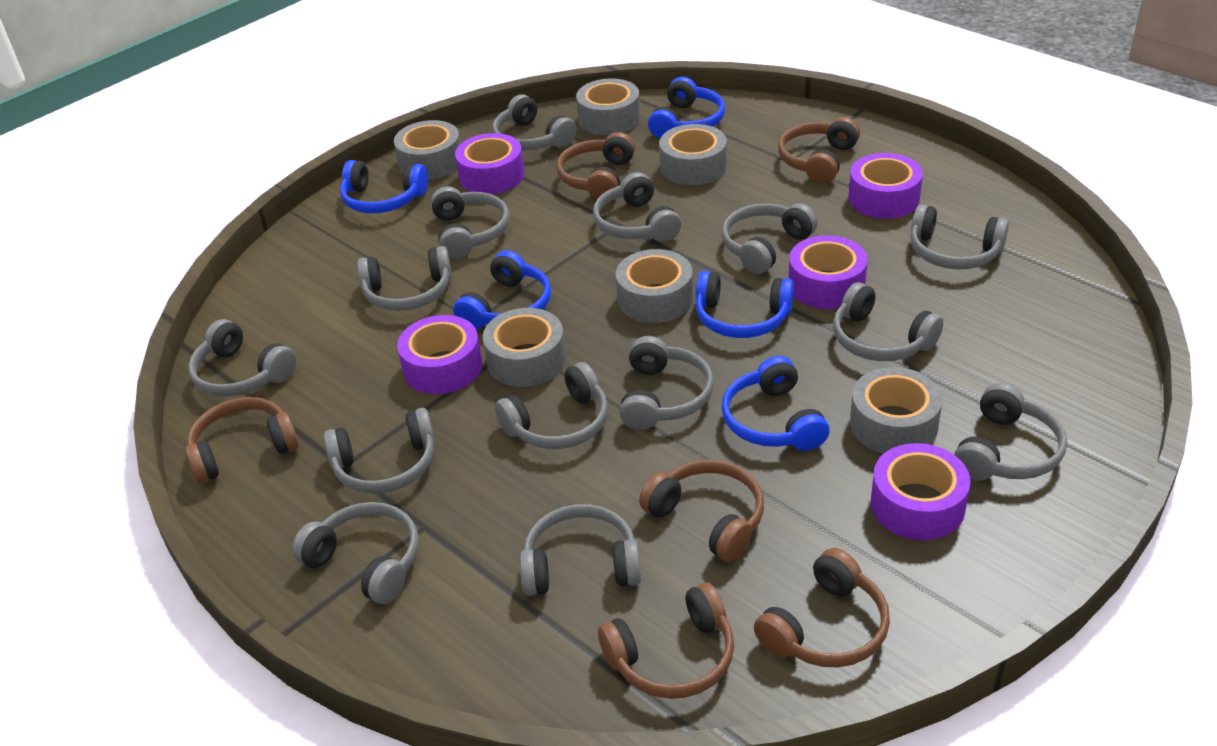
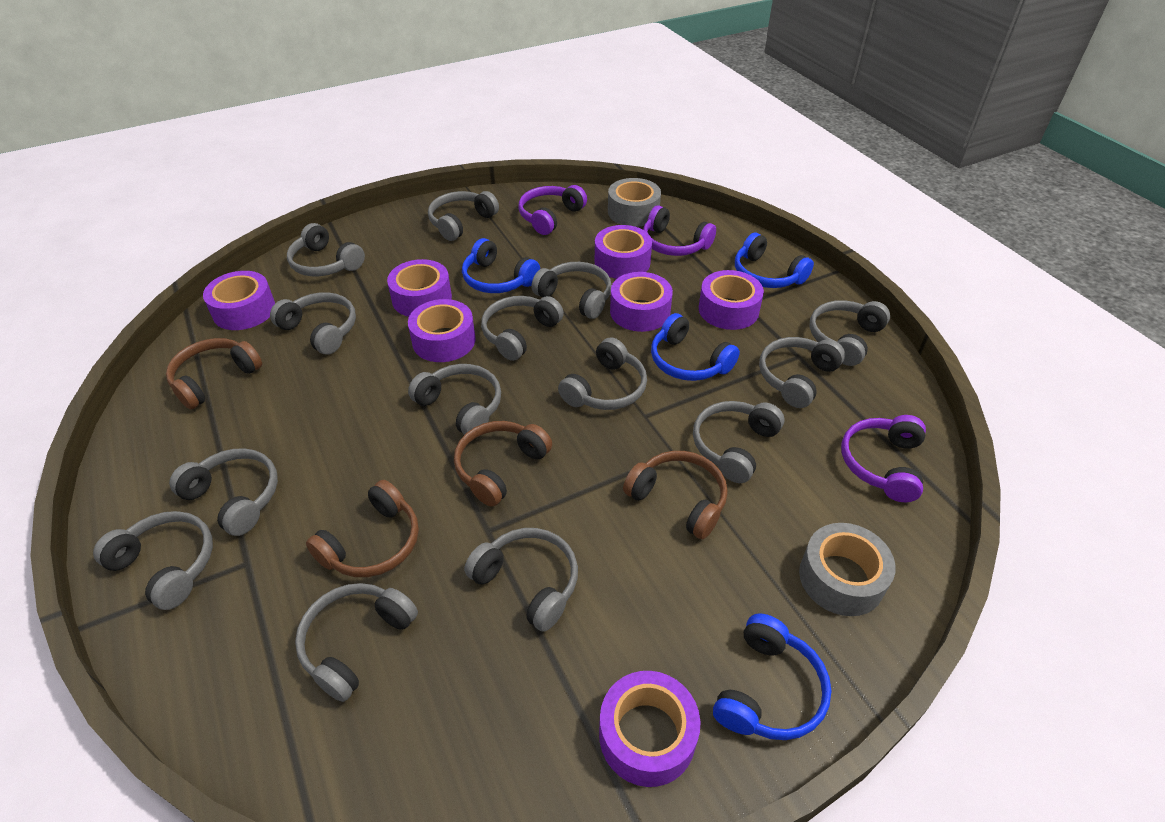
blue headphones: [340,160,428,213] [453,250,551,329] [648,77,725,138] [696,271,794,338] [721,356,830,451] = 5 -> [462,238,540,293] [651,313,740,381] [713,614,831,740] [735,233,814,288] = 4
brown headphones: [185,397,299,483] [556,132,635,199] [598,583,734,699] [639,460,764,562] [754,548,890,668] [778,117,860,184] = 6 -> [166,338,262,409] [306,480,419,577] [454,421,552,507] [623,451,728,539] = 4
grey tape: [394,120,461,180] [483,308,566,387] [576,79,641,135] [616,249,693,323] [659,124,727,185] [850,367,942,454] = 6 -> [608,178,661,227] [799,523,896,616] = 2
purple headphones: none = 0 -> [518,185,587,235] [643,205,716,256] [841,415,926,502] = 3
purple tape: [397,315,482,394] [455,133,525,194] [789,235,868,309] [849,153,923,219] [871,443,970,540] = 5 -> [203,271,275,330] [387,259,452,317] [408,299,476,362] [595,225,652,279] [599,671,700,787] [610,272,673,332] [699,270,764,330] = 7

